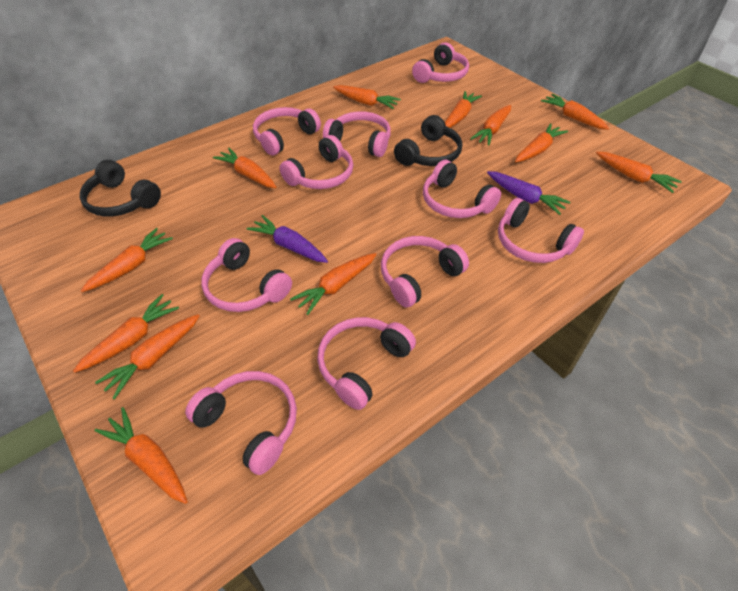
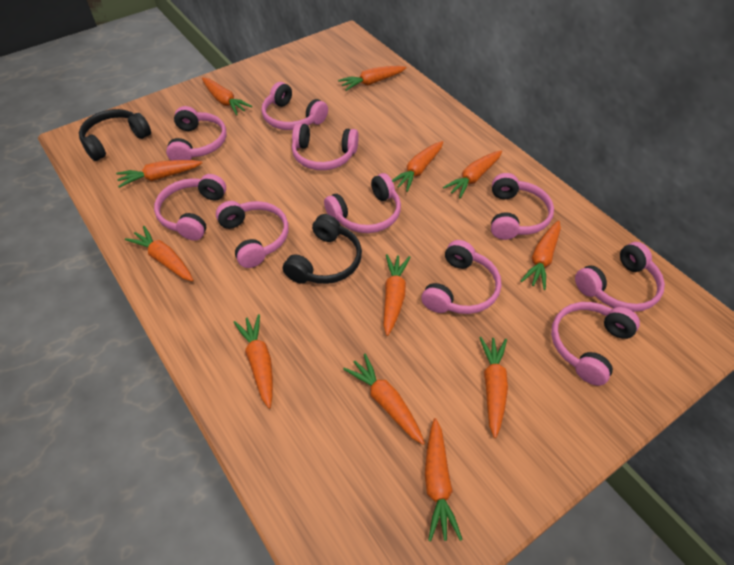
purple carrot: [246,215,328,263] [487,171,570,215] = 2 -> none = 0

